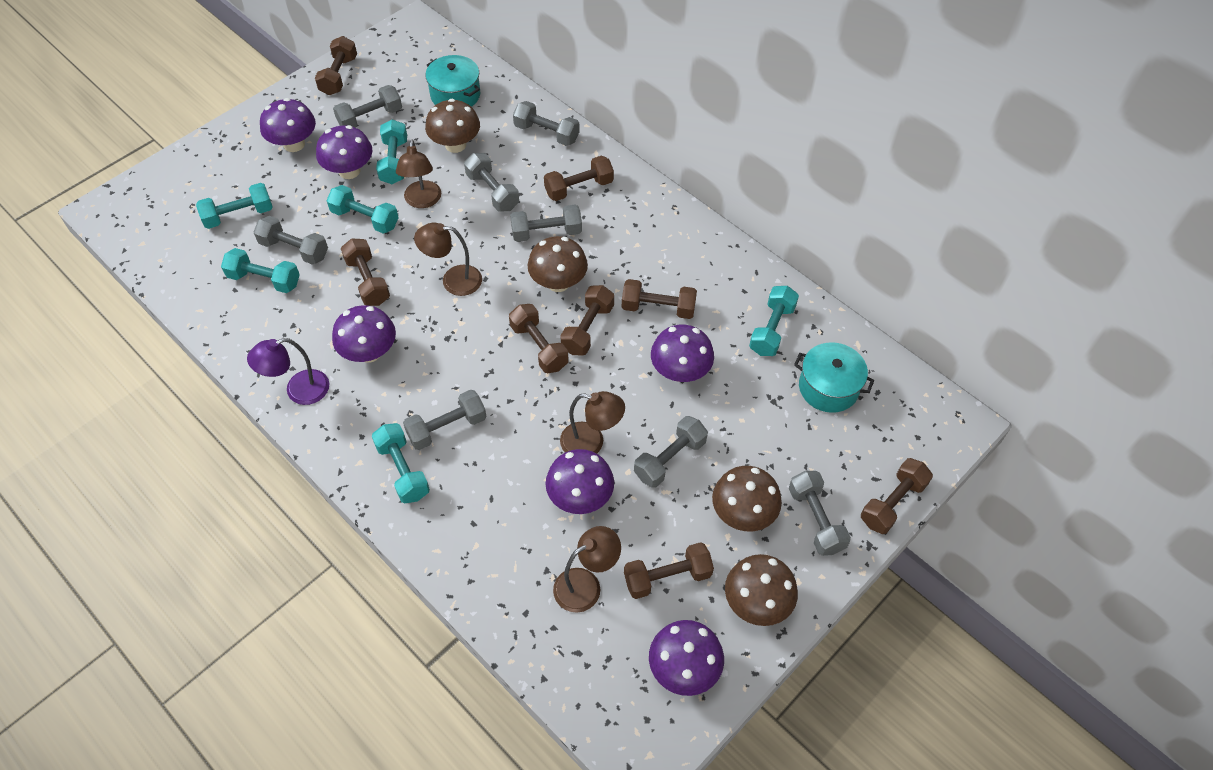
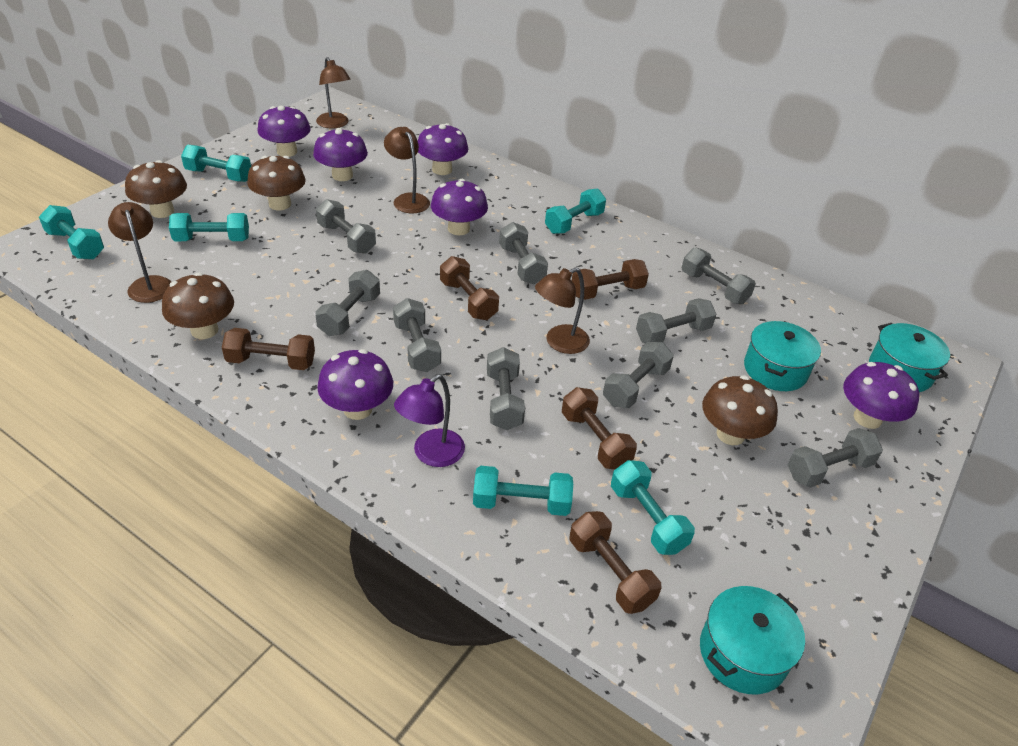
brown dumbbell: [315,36,357,95] [341,238,390,306] [509,304,569,373] [544,156,614,201] [560,285,614,356] [622,279,697,319] [624,542,714,599] [861,458,933,534] = 8 -> [222,328,315,370] [440,256,499,320] [562,387,637,469] [570,511,661,614] [572,259,649,300] = 5
grey dumbbell: [253,216,328,265] [333,85,402,128] [403,390,487,450] [464,153,519,212] [510,205,582,242] [513,101,580,146] [634,416,708,488] [789,471,851,556] = 8 -> [315,270,380,336] [316,199,376,254] [393,298,441,372] [487,347,525,430] [499,222,548,284] [603,342,674,408] [636,298,716,343] [682,247,756,305] [787,428,883,488] = 9
turquoise pot: [425,55,480,107] [794,342,874,413] = 2 -> [700,586,805,694] [744,321,821,391] [869,323,950,392] = 3

